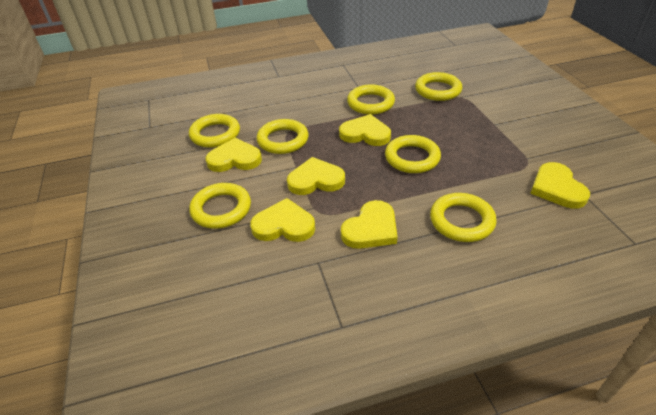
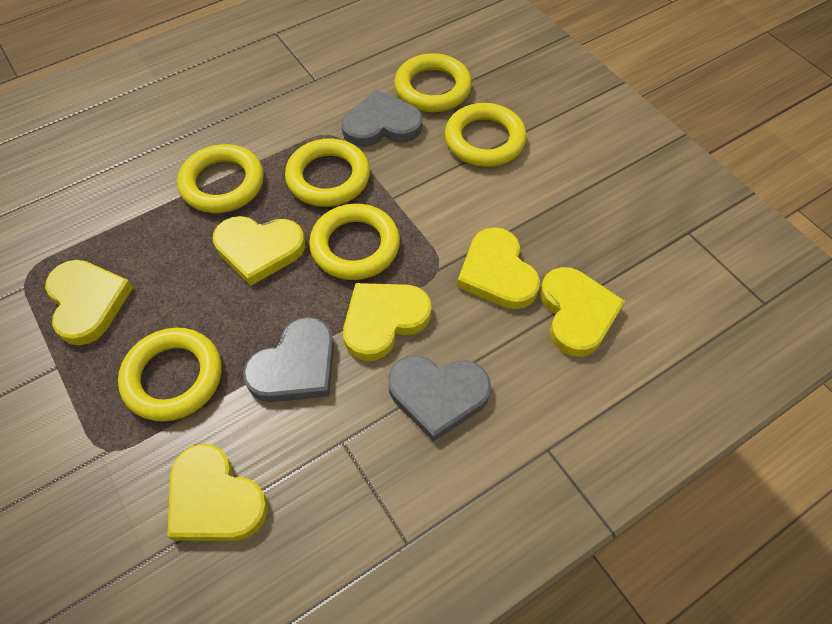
grey heart: none = 0 -> [243,317,334,402] [341,90,422,147] [388,355,491,442] = 3
yellow ring: [189,114,240,148] [189,183,251,229] [257,119,309,154] [347,84,395,115] [385,135,441,173] [415,72,462,101] [430,193,497,242] = 7 -> [118,328,222,422] [177,144,264,213] [285,139,370,207] [309,204,400,280] [394,53,472,112] [445,103,527,167] = 6

